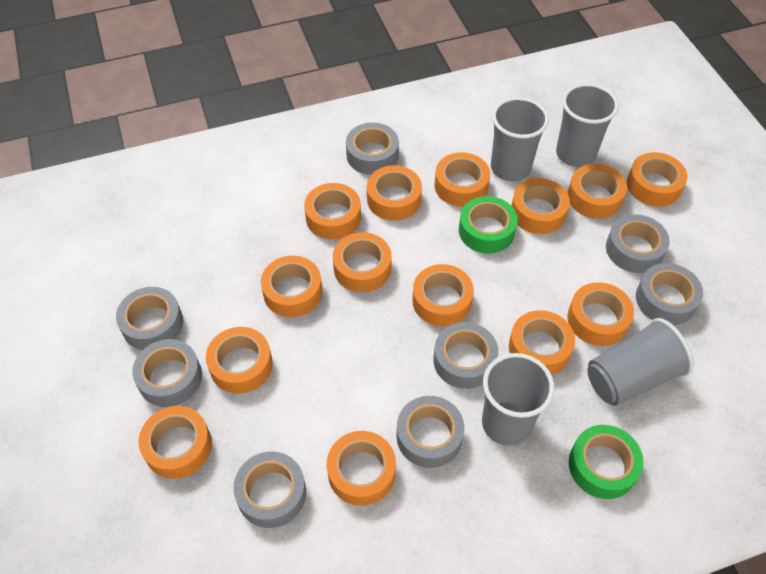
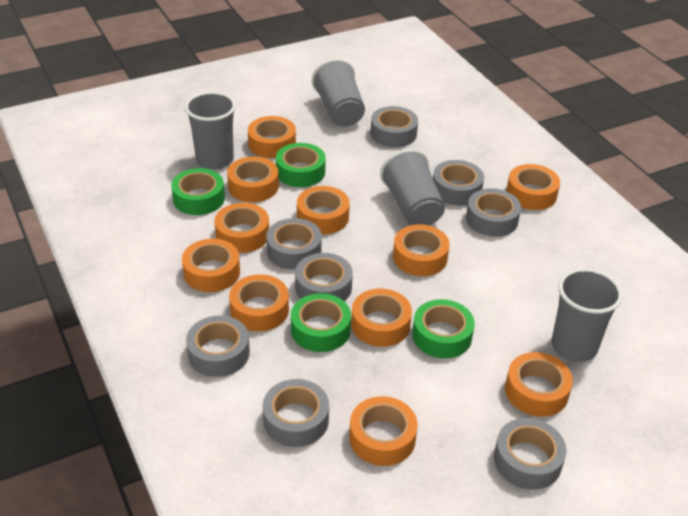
green tape: [459,196,518,254] [569,425,644,499] = 2 -> [171,168,225,215] [276,143,326,187] [291,293,351,352] [412,299,475,359] = 4
orange tape: [139,406,212,479] [206,327,273,394] [261,256,322,317] [304,183,361,239] [327,431,396,506] [333,232,392,292] [367,165,422,221] [412,264,474,326] [434,152,490,207] [509,310,575,375] [511,178,570,234] [567,282,634,346] [568,164,627,219] [627,152,687,207] = 14 -> [182,239,240,292] [214,203,269,253] [227,157,279,202] [229,274,289,331] [248,116,296,158] [297,186,350,234] [349,396,418,466] [351,289,412,347] [393,224,450,276] [505,352,573,417] [507,164,560,210] = 11

